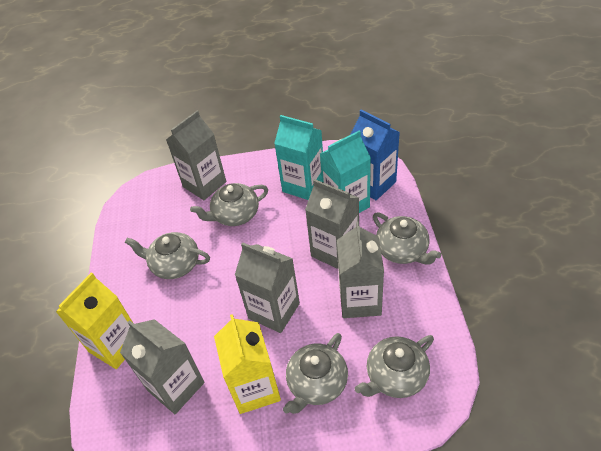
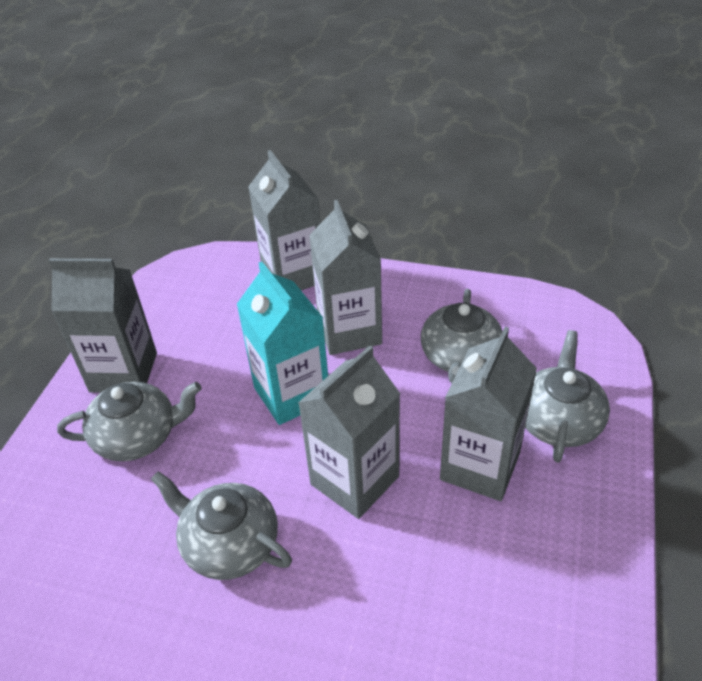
blue carton: [350,110,400,200] = 1 -> none = 0
grey teapot: [125,232,210,279] [190,183,268,226] [283,333,348,414] [355,335,434,398] [373,212,441,265] = 5 -> [57,381,202,461] [151,471,292,580] [421,289,503,383] [525,330,610,463] = 4
turquoise carton: [274,115,323,200] [320,130,371,213] = 2 -> [237,262,328,425] = 1
yellow carton: [56,272,133,369] [214,314,281,414] = 2 -> none = 0

